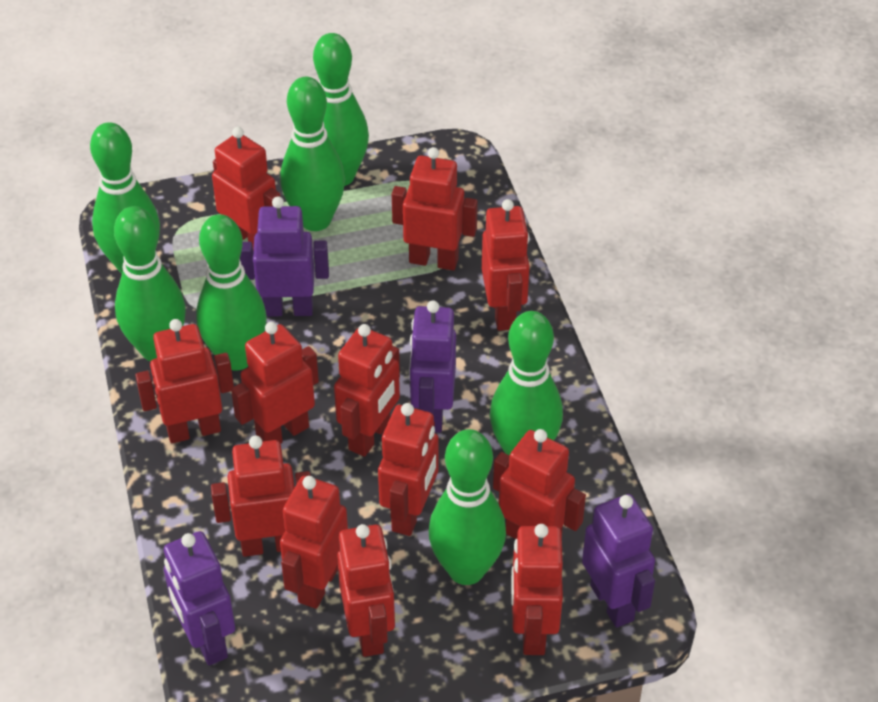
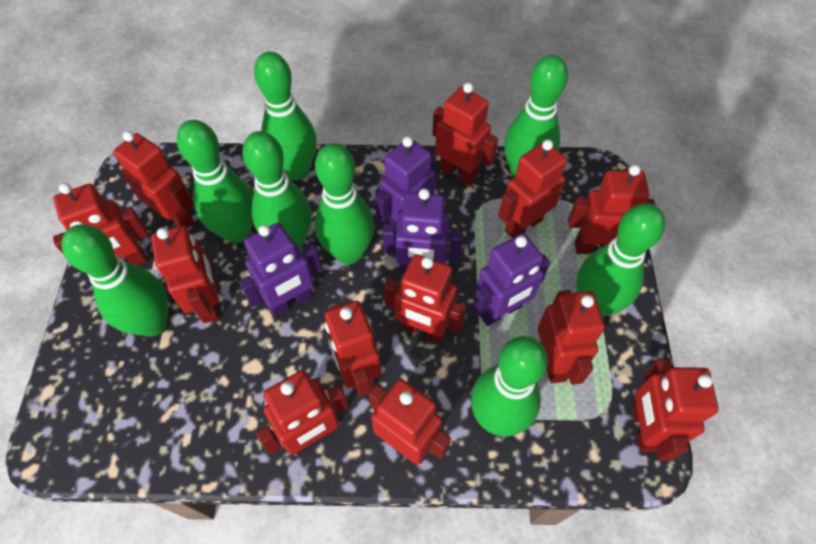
green bowling pin: [90,122,160,274] [114,206,186,362] [196,214,267,371] [280,77,345,231] [313,33,369,186] [429,429,506,585] [490,311,563,455] = 7 -> [62,225,168,337] [177,120,253,243] [242,131,312,249] [254,52,317,181] [315,143,374,265] [471,336,548,436] [504,55,568,178] [576,203,665,317] = 8

